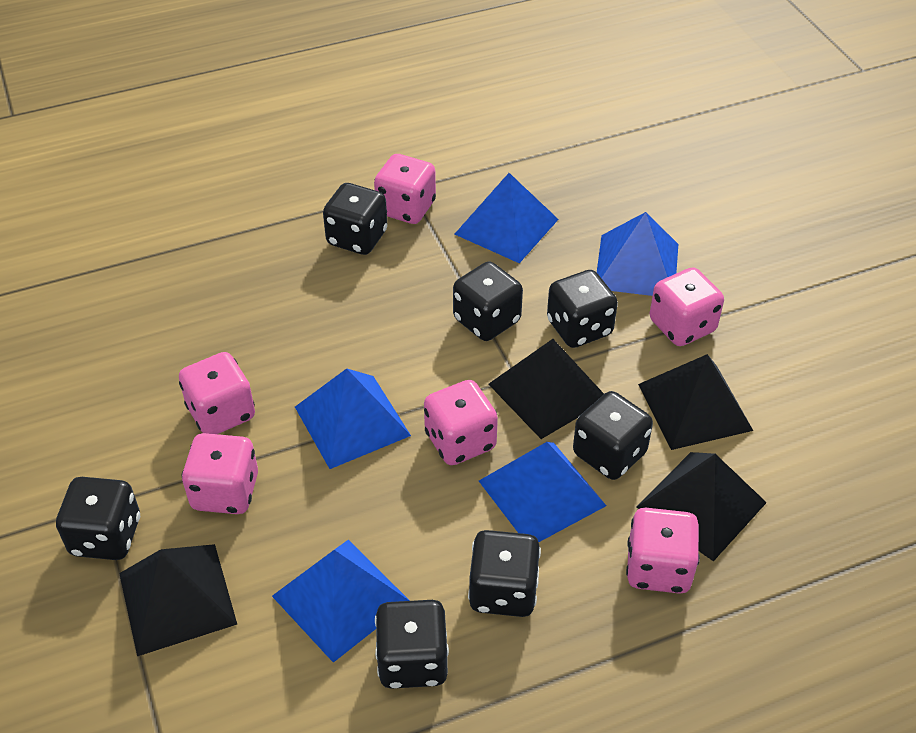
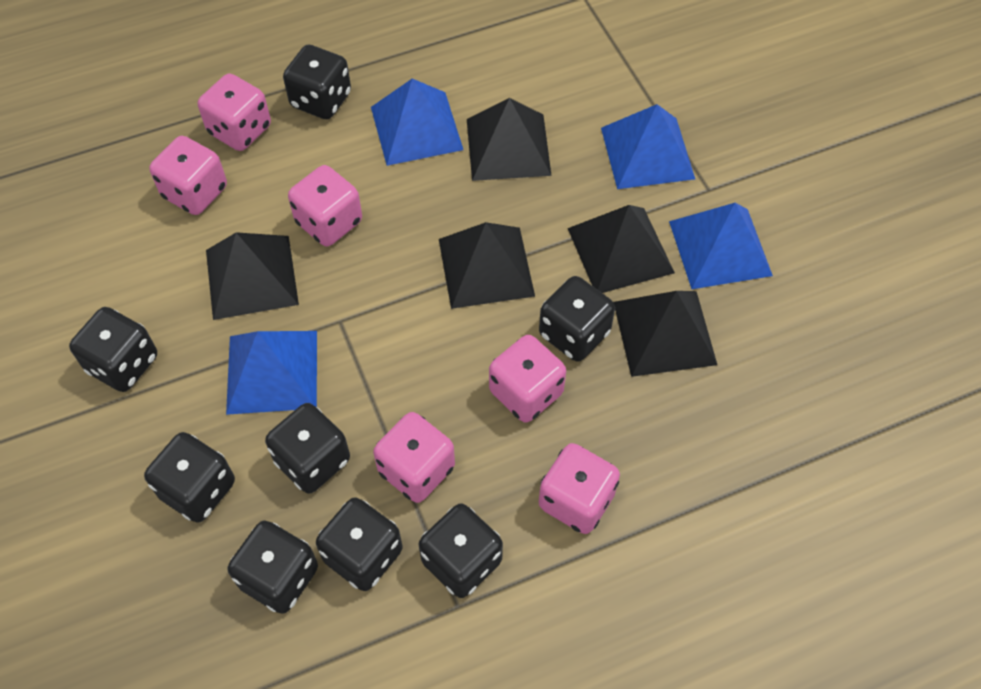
black dice: [56,477,140,560] [323,183,387,255] [375,600,449,689] [453,261,523,341] [468,530,541,617] [547,270,618,348] [573,391,653,480] = 7 -> [69,307,157,392] [144,432,235,523] [228,520,318,614] [265,403,350,494] [283,45,351,119] [316,497,403,591] [419,504,503,598] [539,276,615,362] = 8
black pyramid: [119,544,237,656] [489,339,604,439] [637,452,767,561] [638,354,753,450] = 4 -> [206,232,299,320] [439,222,535,309] [467,98,552,181] [568,205,675,293] [613,291,717,377] = 5
blue pyramid: [272,540,410,663] [295,368,411,469] [455,173,559,263] [479,442,606,542] [597,212,678,296] = 5 -> [226,331,317,415] [371,79,463,166] [601,104,695,189] [669,203,773,289] = 4

